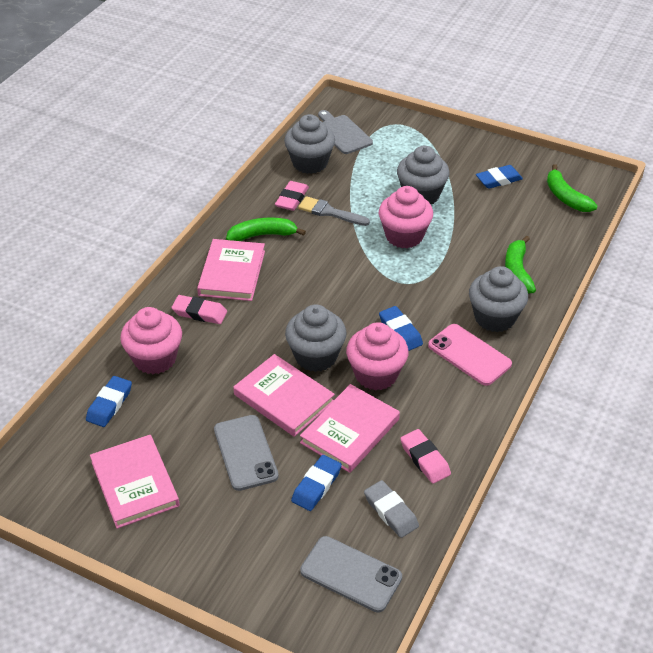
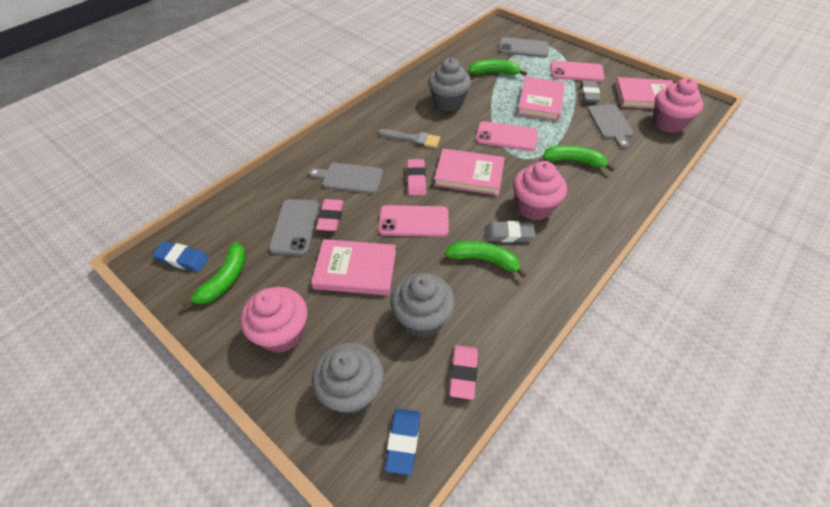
blue eraser: [86,376,132,427] [291,455,342,511] [379,306,423,351] [476,165,523,189] = 4 -> [152,241,209,272] [385,409,420,475] = 2
green banana: [226,218,306,241] [505,236,536,293] [547,164,598,212] = 3 -> [181,242,246,307] [445,241,527,278] [468,59,527,76] [543,145,615,172] = 4
grey cupcake: [284,114,335,174] [285,305,346,372] [397,146,450,204] [469,266,528,332] = 4 -> [312,342,384,414] [390,273,455,337] [428,58,471,111] = 3
grey cutting board: [318,110,373,154] = 1 -> [309,163,383,194] [587,104,634,148] = 2
grey eraser: [364,480,419,538] = 1 -> [485,221,536,242] [580,81,600,103] = 2
pink phone: [428,324,512,386] = 1 -> [378,205,449,237] [476,121,538,151] [550,61,605,82] = 3

